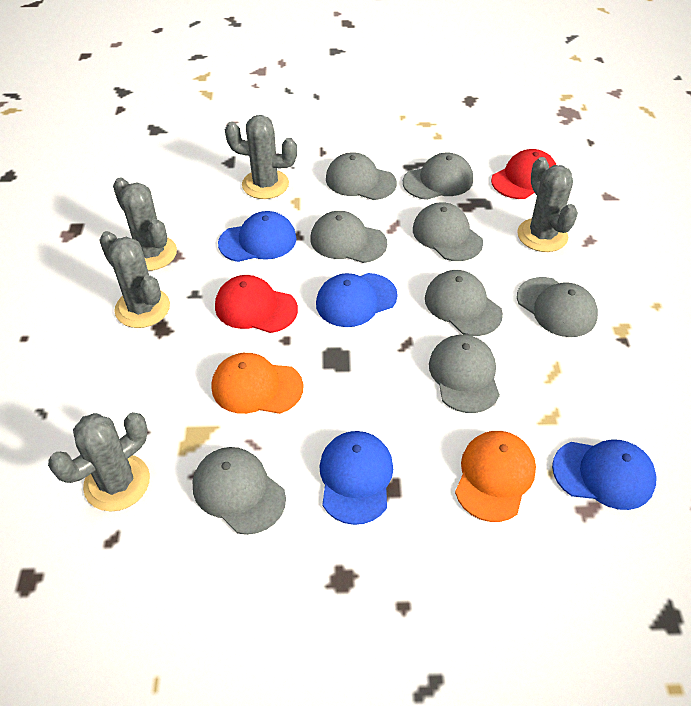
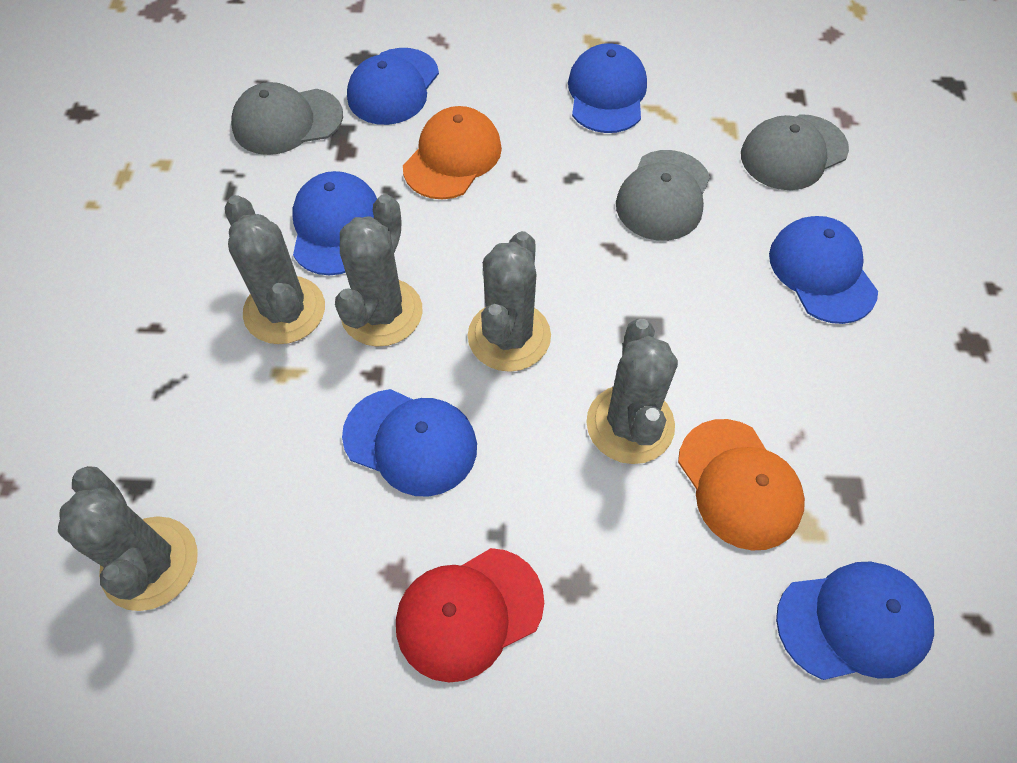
blue cap: [218,211,297,262] [316,273,398,327] [320,431,393,525] [552,439,657,510] = 4 -> [292,171,377,275] [342,389,477,496] [347,48,439,125] [568,43,647,133] [769,216,878,324] [776,562,934,680] = 6
grey cap: [193,447,286,535] [310,211,387,263] [326,152,397,200] [403,153,473,200] [413,202,483,261] [425,270,503,336] [429,335,500,413] [517,277,598,337] = 8 -> [231,82,343,155] [616,150,710,241] [741,114,849,190] = 3
red cap: [215,275,298,333] [491,149,556,199] = 2 -> [396,548,544,682] = 1

